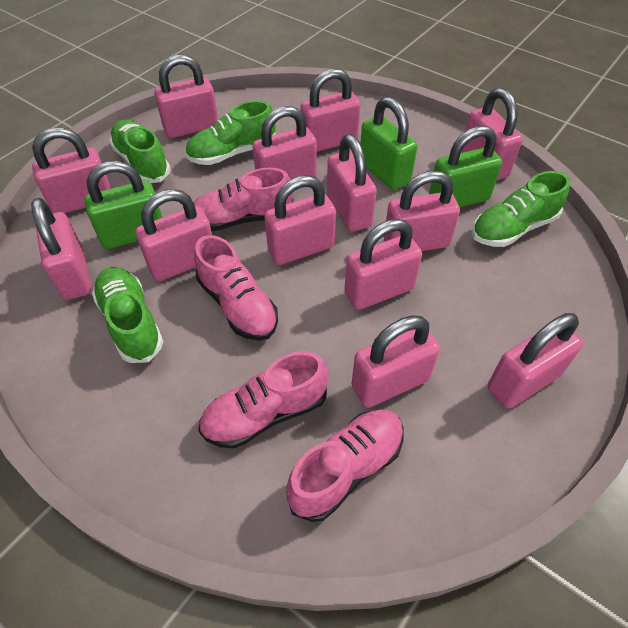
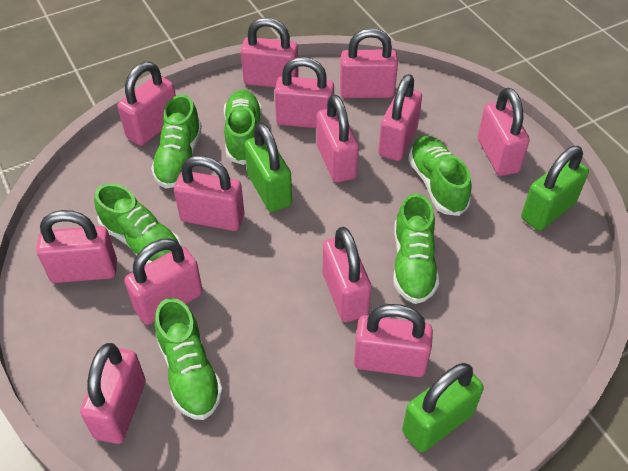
green shoe: [92,267,163,363] [109,119,170,183] [185,100,276,165] [472,171,570,247] = 4 -> [94,183,182,265] [151,95,202,188] [155,298,223,420] [224,90,262,165] [393,193,439,304] [408,136,472,216] = 6
pink shoe: [193,168,293,231] [194,235,278,341] [198,351,329,449] [286,409,404,522] = 4 -> none = 0

